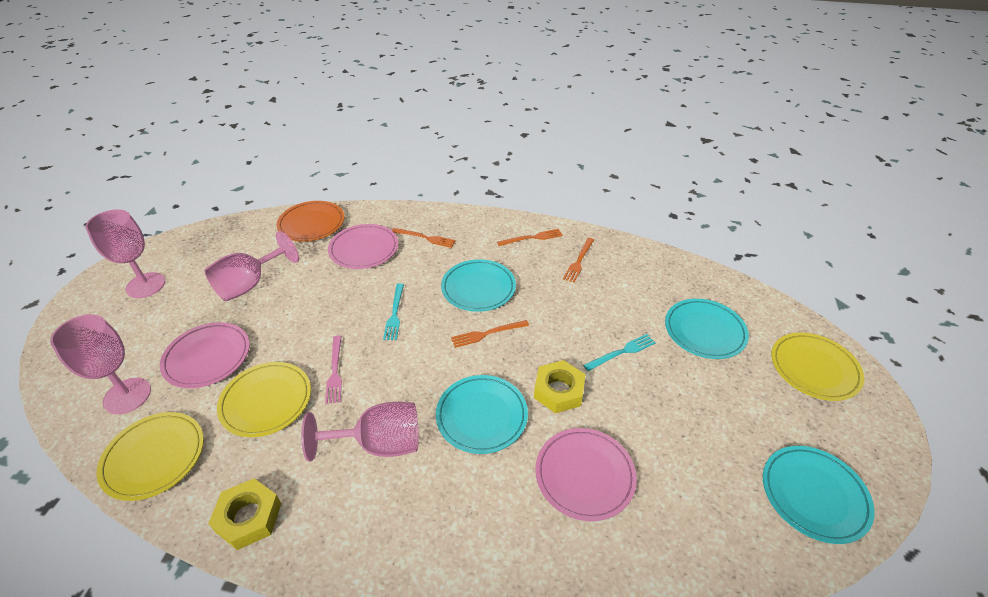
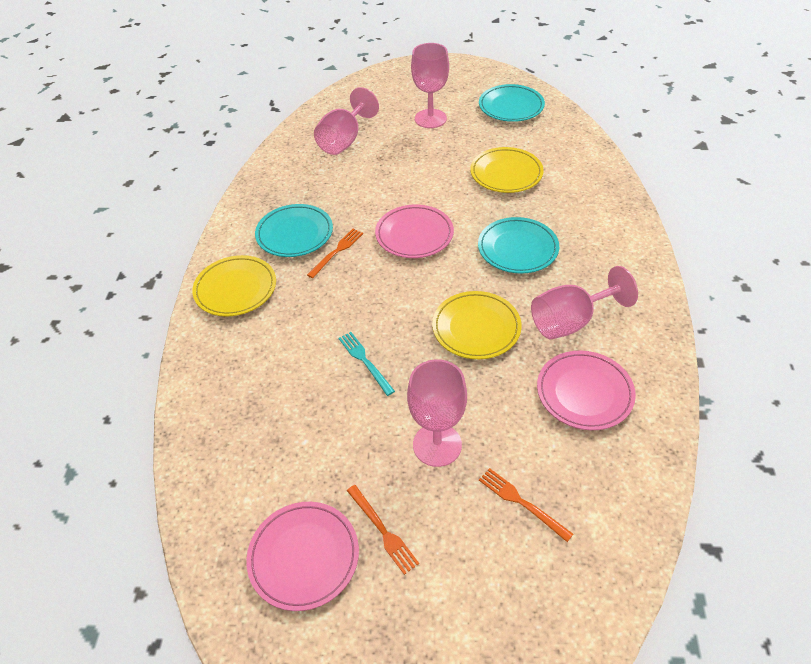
orange fork: [392,228,456,248] [451,320,529,348] [497,229,563,246] [563,238,594,283] = 4 -> [307,229,363,278] [347,485,419,575] [479,468,573,542] = 3
orange plate: [277,201,344,242] = 1 -> none = 0
pink fork: [325,335,342,404] = 1 -> none = 0
turquoise fork: [383,283,404,340] [583,334,656,371] = 2 -> [338,332,395,396] = 1
turquoise plate: [436,375,528,454] [441,259,516,312] [665,299,749,359] [763,446,875,544] = 4 -> [255,204,333,257] [478,217,559,274] [479,84,545,122] = 3
yellow nut: [208,478,281,550] [534,360,585,413] = 2 -> none = 0

